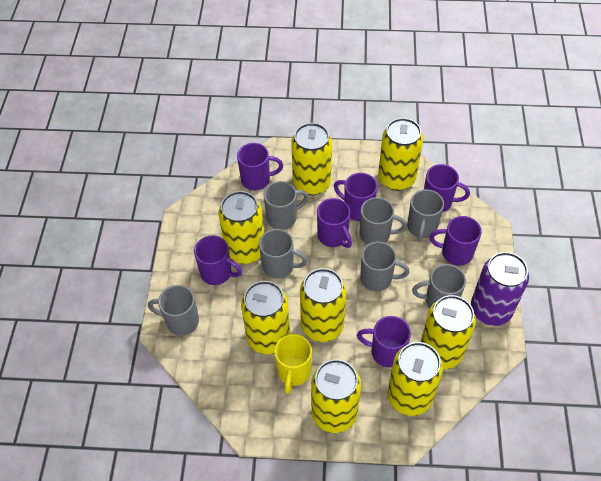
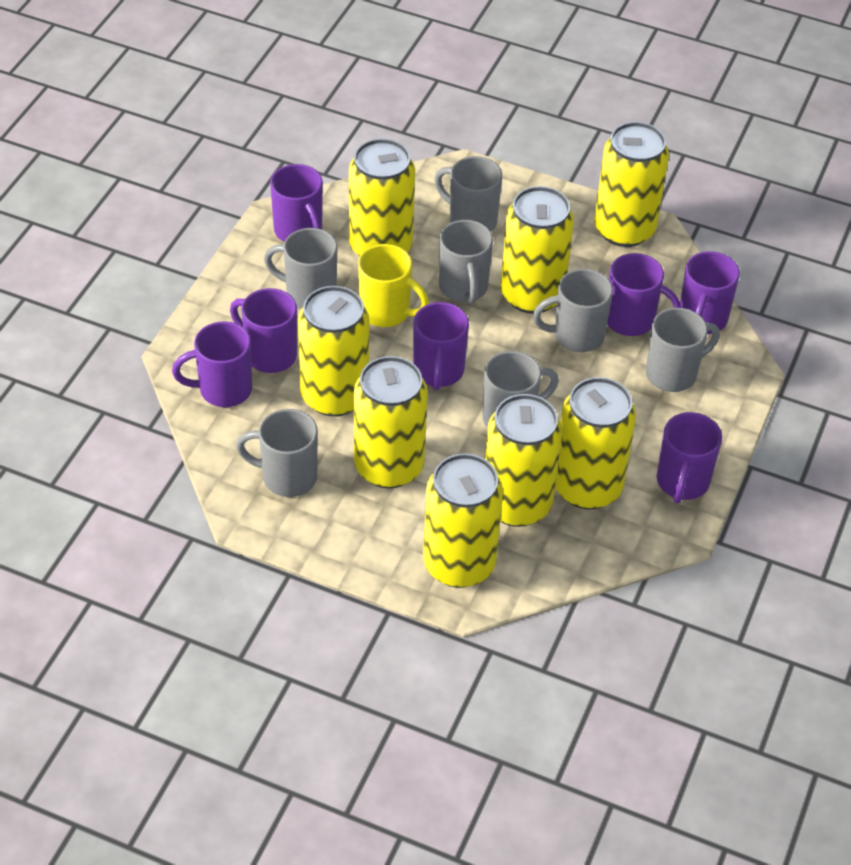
purple can: [471,252,529,326] = 1 -> none = 0

